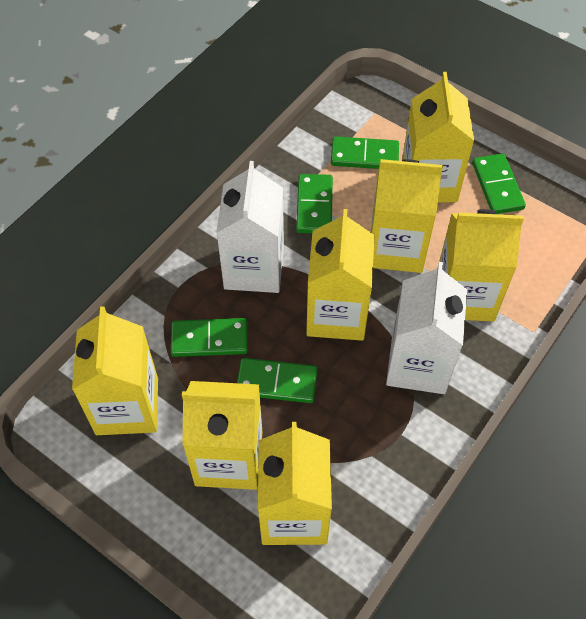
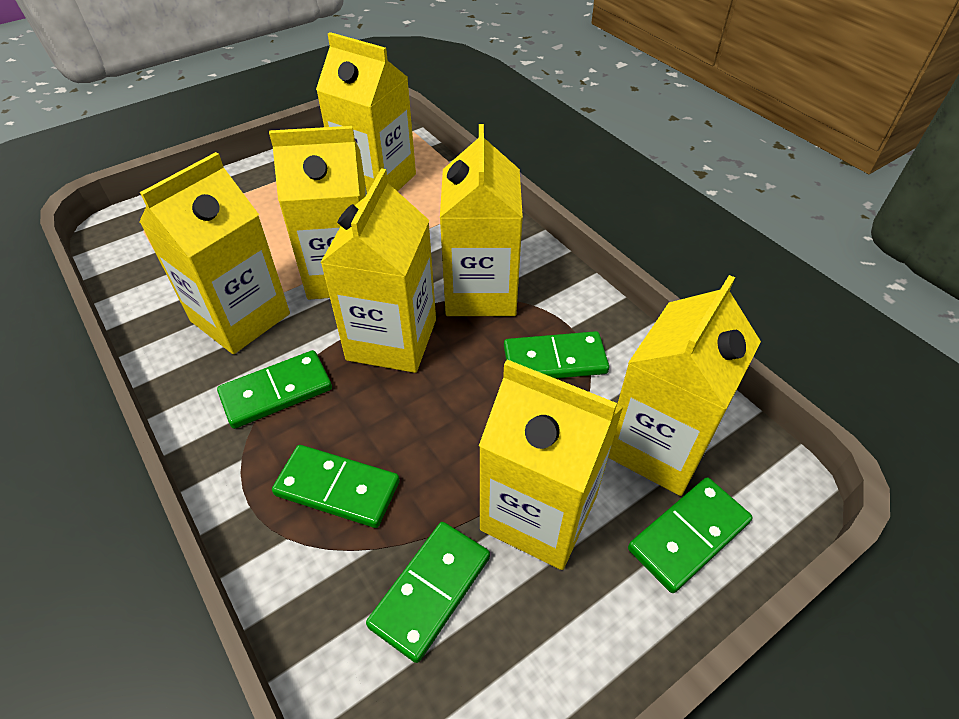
white carton: [216,161,284,293] [386,262,467,394] = 2 -> none = 0

